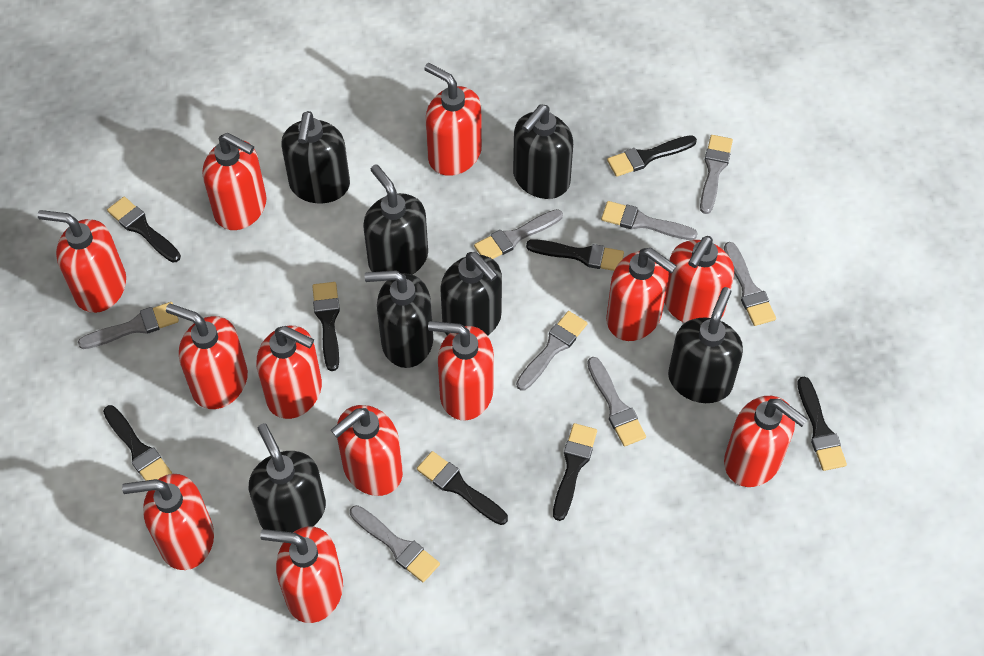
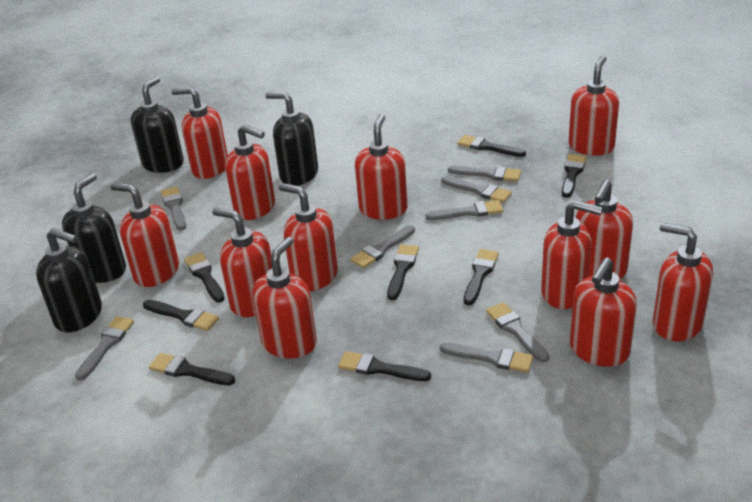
black soap dispenser: [249,423,326,532] [281,111,350,203] [363,164,428,275] [365,270,433,368] [440,252,502,336] [513,104,573,199] [668,287,743,403] = 7 -> [36,228,102,333] [62,173,126,283] [131,76,184,173] [265,92,318,186] = 4

